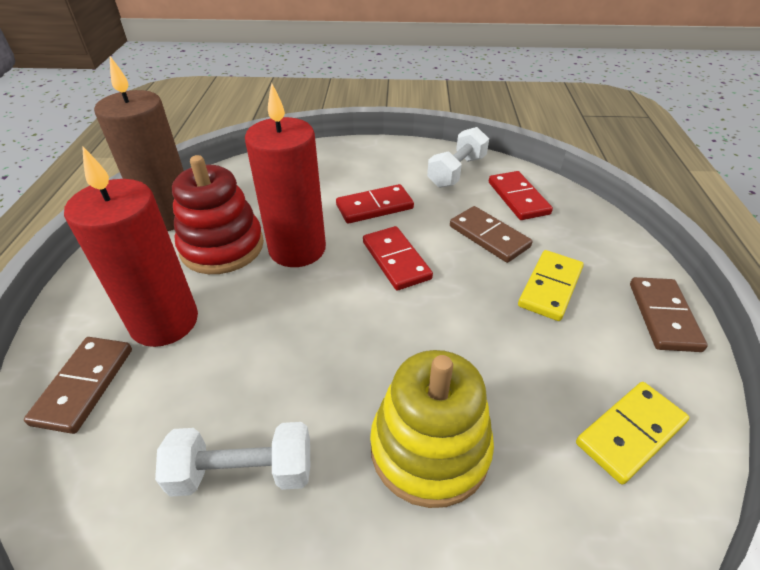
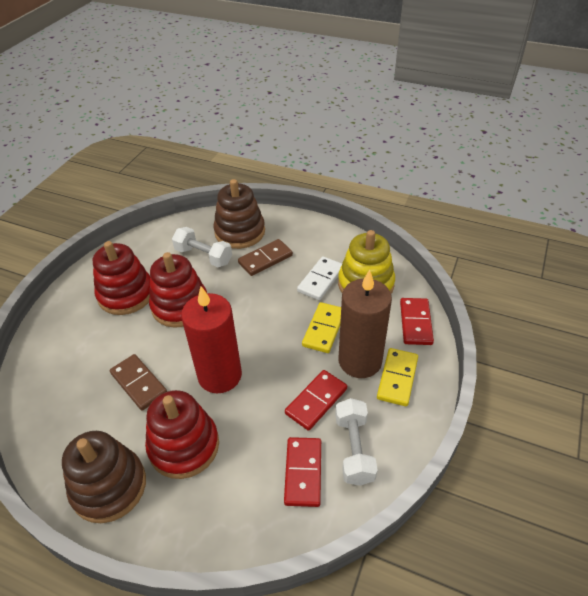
brown domino: [24,337,132,434] [450,206,532,263] [630,277,708,352] = 3 -> [110,354,167,411] [238,239,293,276] = 2
brown stacking toy: none = 0 -> [62,431,146,523] [213,179,265,249] = 2
red candle: [64,146,198,347] [245,83,326,267] = 2 -> [181,286,242,394] = 1
red stacking toy: [172,155,264,274] = 1 -> [93,241,150,315] [145,390,219,479] [149,252,207,328] = 3
white domino: none = 0 -> [297,256,342,300] = 1

